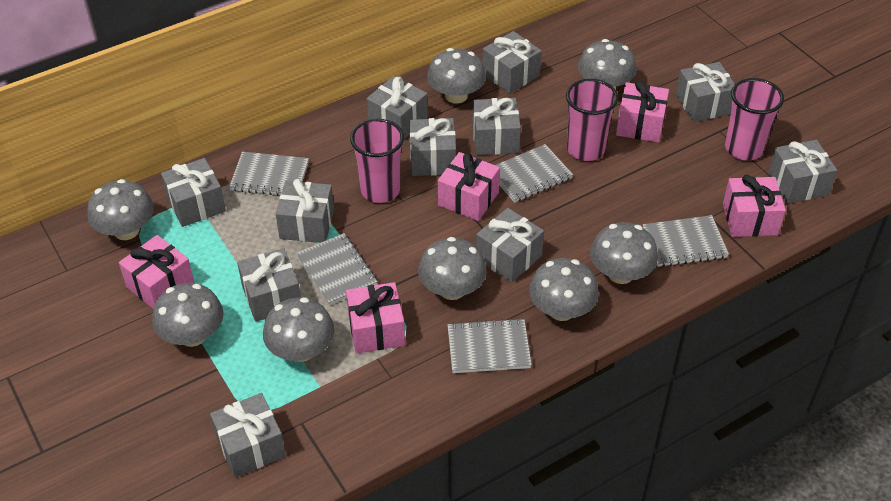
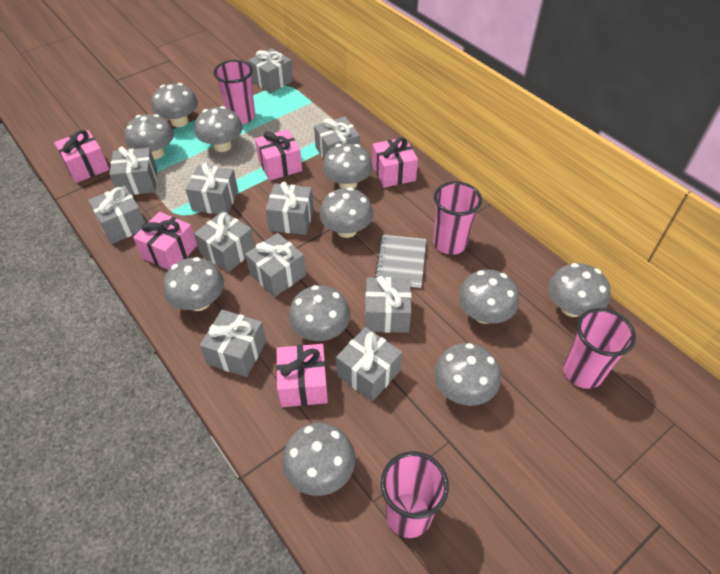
grey mushroom: [87,179,154,240] [152,283,224,347] [263,297,334,362] [418,237,487,300] [427,48,486,104] [529,258,598,321] [578,39,637,90] [590,222,658,284] = 8 -> [125,114,174,160] [151,83,198,127] [163,257,224,311] [195,106,243,152] [282,423,355,496] [289,285,350,341] [320,187,373,238] [322,143,373,189] [434,343,501,406] [458,270,519,324] [548,263,610,317] = 11
grey notebook: [229,152,309,196] [296,233,378,305] [447,318,532,373] [496,144,573,203] [643,215,729,267] = 5 -> [374,235,426,288] = 1
pink cup: [350,119,404,203] [566,79,618,161] [725,78,784,160] = 3 -> [214,60,255,124] [381,451,449,538] [433,181,482,255] [563,308,636,389] = 4

